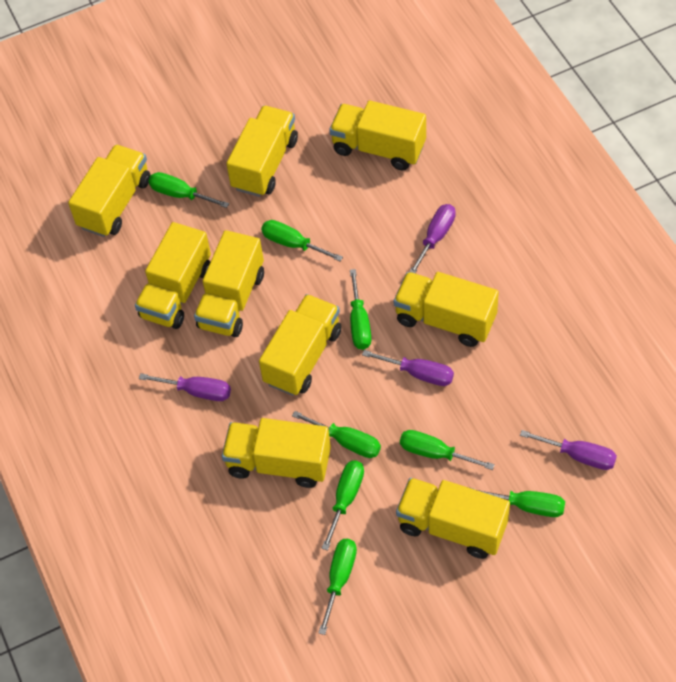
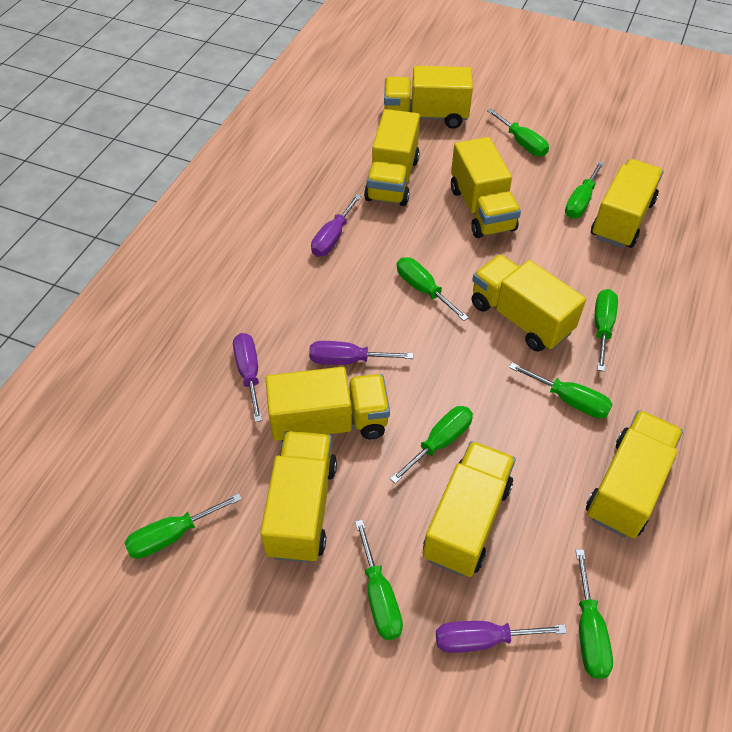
green screwdriver: [148,172,229,208] [261,220,343,261] [292,411,381,458] [319,539,357,635] [322,461,364,550] [350,269,371,350] [400,430,495,470] [468,487,565,517] = 8 -> [125,493,242,559] [355,519,403,640] [390,406,473,484] [397,257,469,321] [487,109,549,157] [509,363,613,418] [565,161,604,219] [576,549,613,679] [595,289,618,371] = 9

